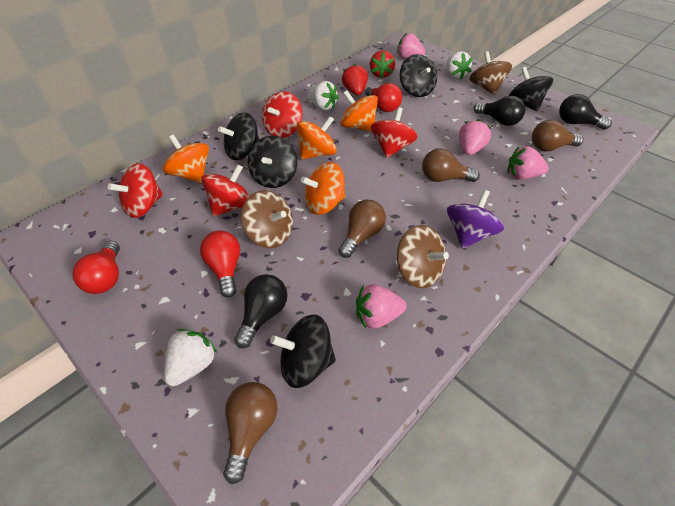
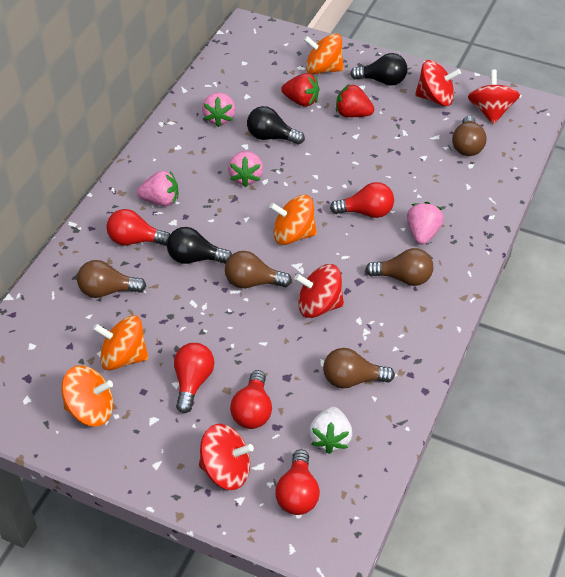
black spinning top: [218,112,259,160] [248,136,297,188] [270,314,336,388] [400,54,437,97] [509,67,553,112] = 5 -> none = 0
brown light bulb: [223,382,278,484] [338,200,386,258] [422,148,480,182] [532,120,583,152] = 4 -> [77,260,146,298] [225,251,292,288] [323,348,395,389] [365,248,433,286] [452,116,486,156] = 5
brown spinning top: [241,190,293,248] [397,225,449,288] [469,51,512,95] = 3 -> none = 0
purple spinning top: [447,190,504,249] = 1 -> none = 0
red light bulb: [73,241,120,294] [200,230,240,298] [365,83,402,112] = 3 -> [106,209,170,246] [174,343,214,413] [230,370,272,429] [275,449,320,515] [330,182,394,218] = 5
white strawberry: [164,329,217,386] [308,81,339,110] [446,51,473,79] = 3 -> [309,407,352,454] = 1

